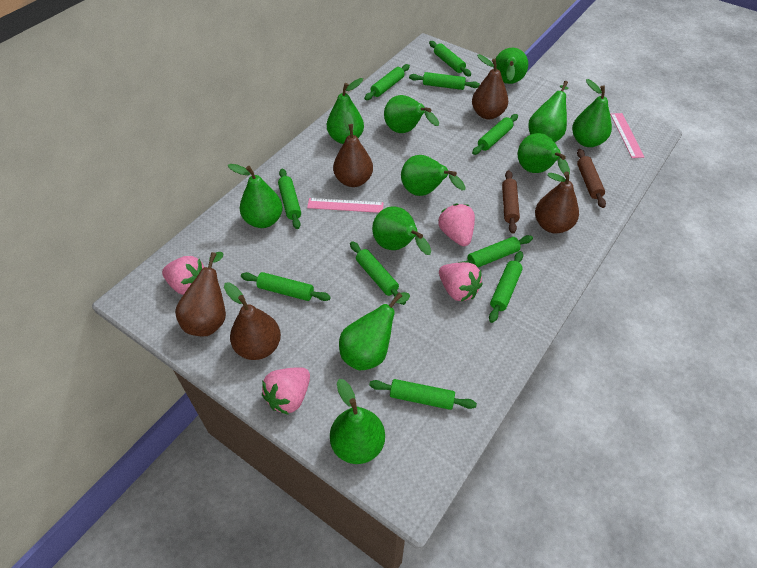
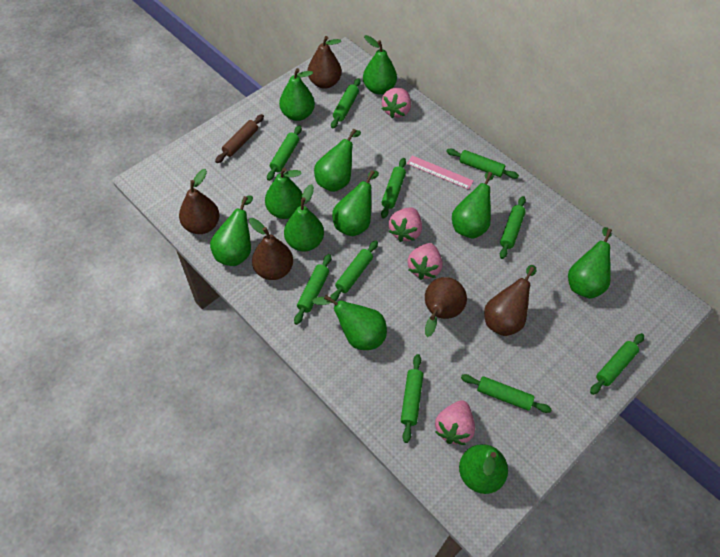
brown rolling pin: [502,170,520,234] [577,149,606,208] = 2 -> [215,114,264,163] = 1
pink ruler: [307,198,384,213] [610,113,644,158] = 2 -> [407,155,473,190] = 1

